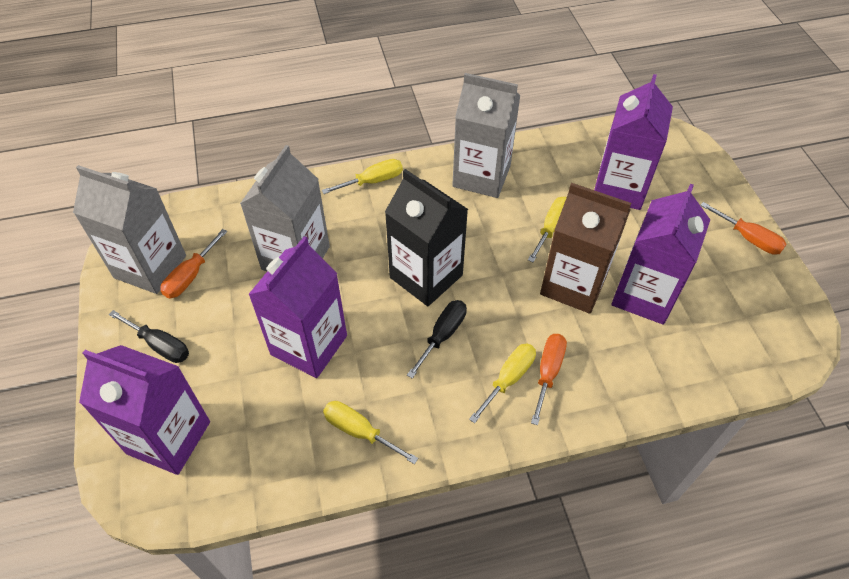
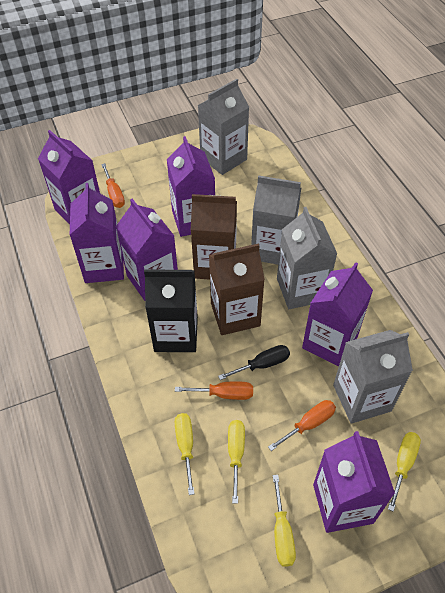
black screwdriver: [109,310,189,363] [407,300,467,379] = 2 -> [218,345,290,380] = 1
brown carton: [540,183,631,314] = 1 -> [191,194,237,279] [209,243,265,335] = 2
grey carton: [73,165,186,294] [240,145,330,271] [452,73,521,198] = 3 -> [198,79,249,175] [251,175,301,265] [277,207,337,309] [333,330,413,424] = 4
purple carton: [79,345,210,475] [248,236,347,378] [594,74,673,210] [611,184,710,325] = 4 -> [38,130,100,225] [70,183,124,283] [116,199,178,301] [167,136,215,237] [302,262,373,367] [313,431,395,533] = 6

